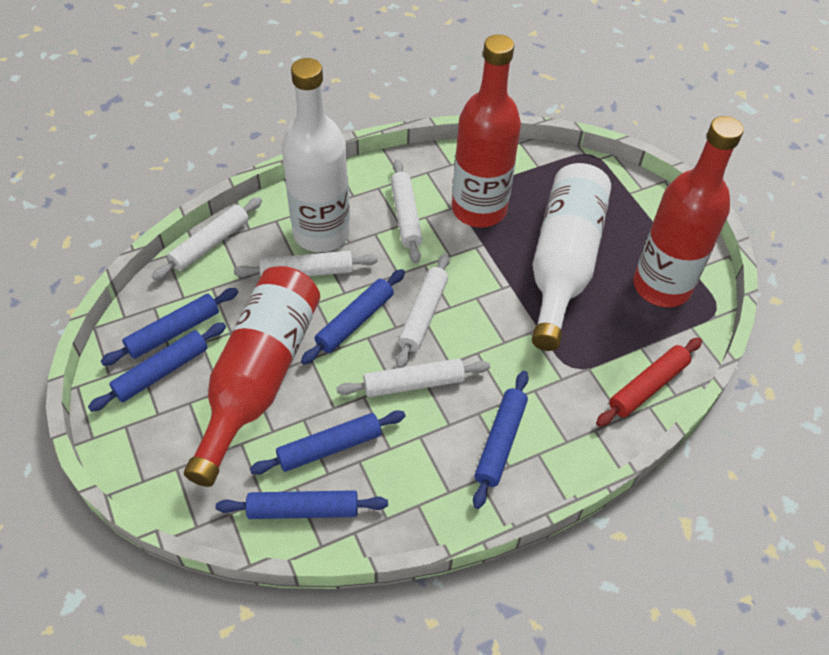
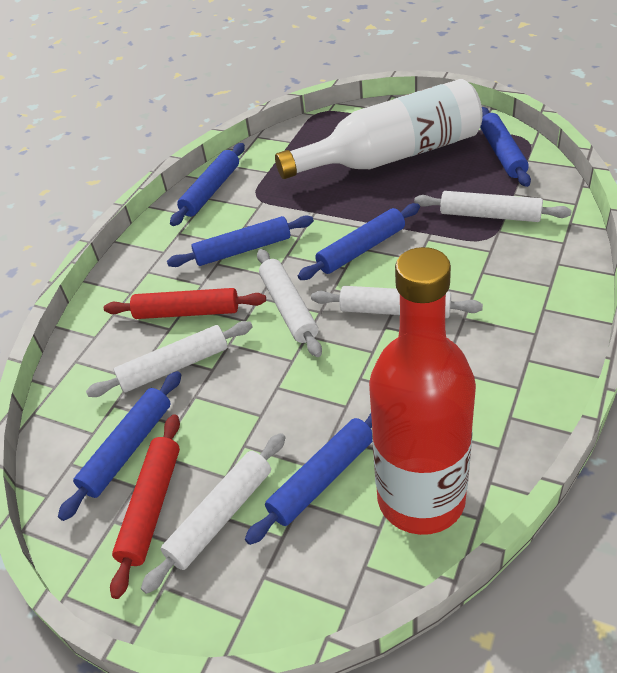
red bottle: [184,266,320,487] [452,34,521,227] [633,116,744,307] = 3 -> [369,247,476,535] = 1
red rolling pin: [596,337,702,427] = 1 -> [104,288,266,319] [110,414,180,599] = 2
white bottle: [282,58,350,252] [532,163,611,351] = 2 -> [275,79,483,179] = 1

